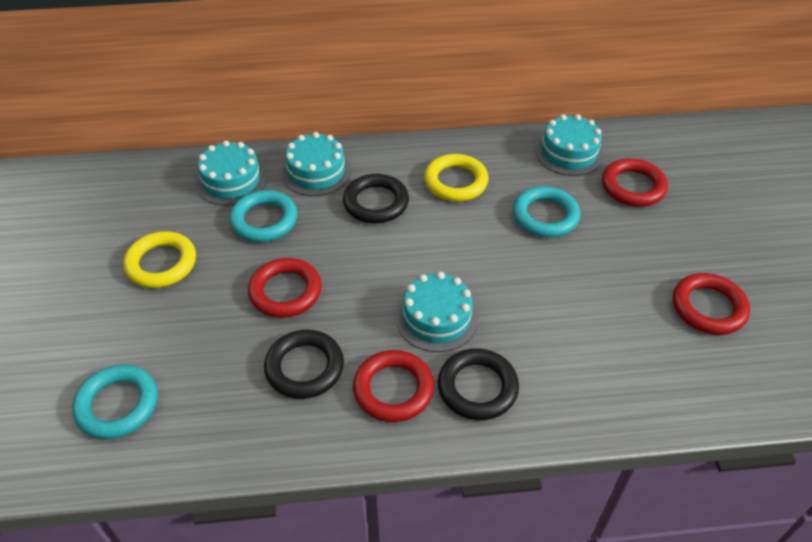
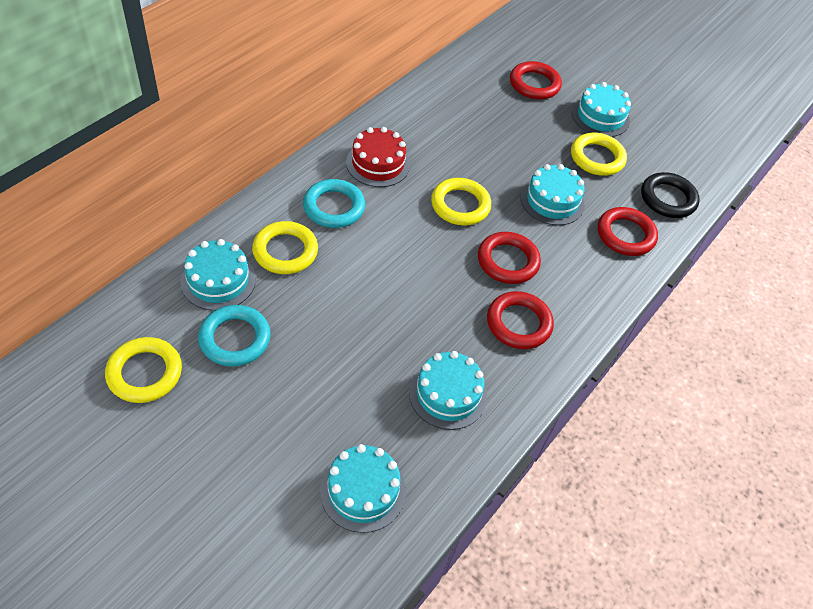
black ring: [264,329,344,399] [343,174,409,224] [438,348,519,420] = 3 -> [641,172,700,218] = 1
red cake: none = 0 -> [346,127,410,187] = 1
turquoise cake: [196,141,267,206] [282,132,351,196] [396,272,478,352] [536,114,604,176] = 4 -> [181,239,256,311] [320,444,406,533] [409,351,487,430] [520,164,585,225] [572,82,631,137] = 5
turquoise ring: [72,365,158,439] [229,190,297,242] [513,186,580,238] = 3 -> [198,305,271,367] [303,179,365,228] = 2
yellow ring: [123,231,196,288] [424,154,489,202] = 2 -> [105,337,182,403] [252,221,318,274] [431,178,491,226] [571,133,627,176] = 4

